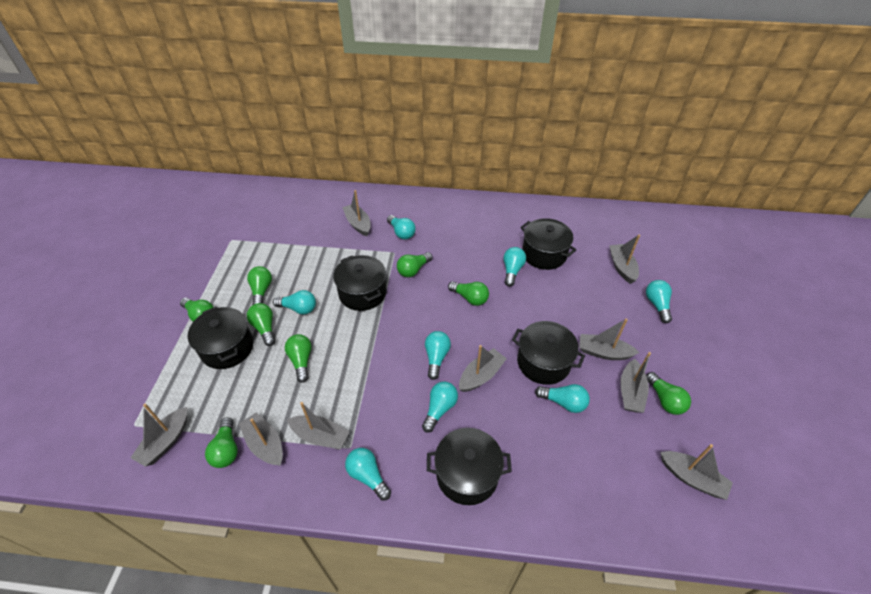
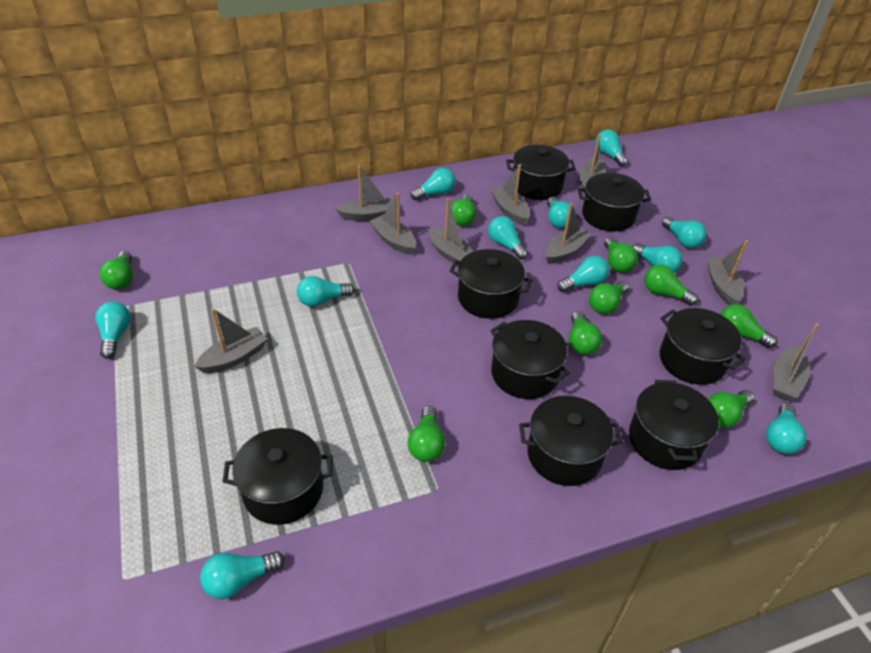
black pot: [188,306,253,369] [333,255,387,311] [427,428,512,505] [512,321,585,385] [520,218,576,270] = 5 -> [223,428,332,525] [449,249,533,319] [490,320,570,399] [506,145,576,200] [519,396,623,486] [578,173,651,231] [629,380,719,470] [660,308,746,385] = 8
green light bulb: [180,298,214,322] [205,417,238,468] [247,266,272,305] [247,303,275,346] [285,334,312,383] [397,252,433,277] [448,281,489,306] [646,372,691,415] = 8 -> [99,251,133,289] [408,406,445,462] [451,195,476,226] [569,311,602,355] [589,281,629,314] [604,237,638,273] [644,265,698,306] [708,390,755,428] [720,304,777,348] = 9
turquoise light bulb: [273,290,316,315] [345,448,391,501] [387,215,416,240] [422,382,458,433] [425,331,451,380] [503,247,526,287] [535,384,590,413] [646,280,672,323] = 8 -> [95,301,131,359] [200,551,285,599] [297,276,355,307] [411,168,456,200] [488,216,528,260] [547,197,576,229] [557,256,609,292] [595,129,628,167] [633,243,682,273] [662,217,707,248] [766,403,807,454] = 11

